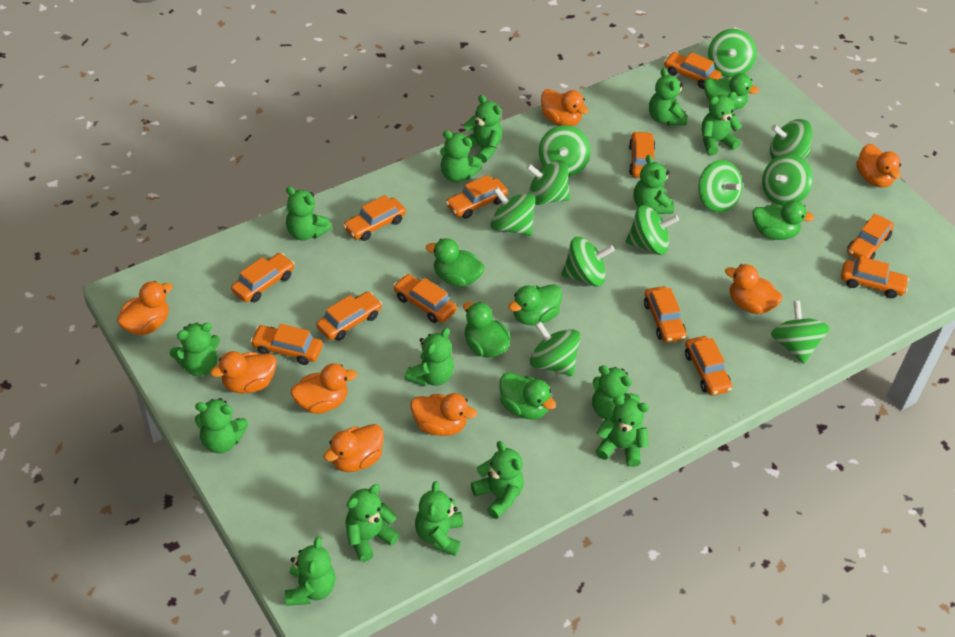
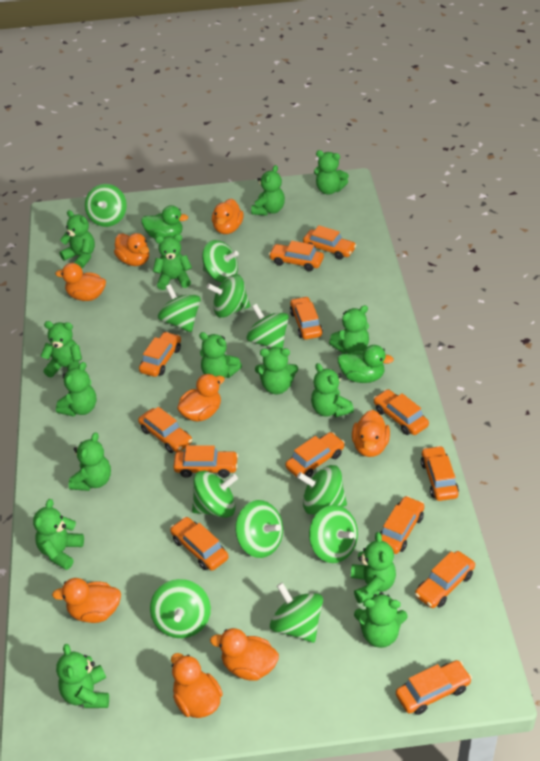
green duck: [426,238,485,287] [463,302,511,358] [499,372,556,420] [508,284,562,325] [704,73,759,110] [753,200,814,240] = 6 -> [141,205,188,239] [338,345,394,383] = 2
orange car: [231,253,295,302] [250,324,323,365] [316,292,382,341] [343,195,406,241] [393,274,457,323] [446,175,508,219] [629,131,655,178] [644,286,687,343] [664,52,722,89] [685,336,732,395] [841,256,909,298] [847,214,894,259] = 12 -> [138,407,192,453] [139,332,181,377] [170,517,229,571] [173,445,238,478] [269,241,324,271] [285,432,345,478] [290,296,323,340] [303,225,357,260] [373,389,429,435] [380,496,424,554] [396,660,472,715] [415,551,475,608] [421,446,459,501] = 13

